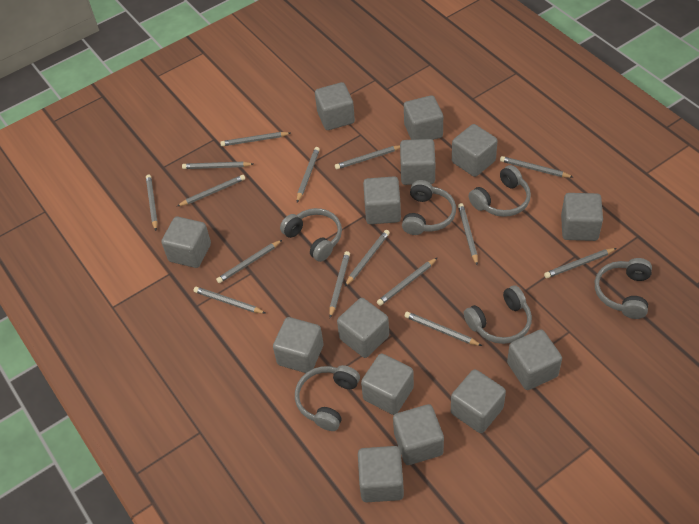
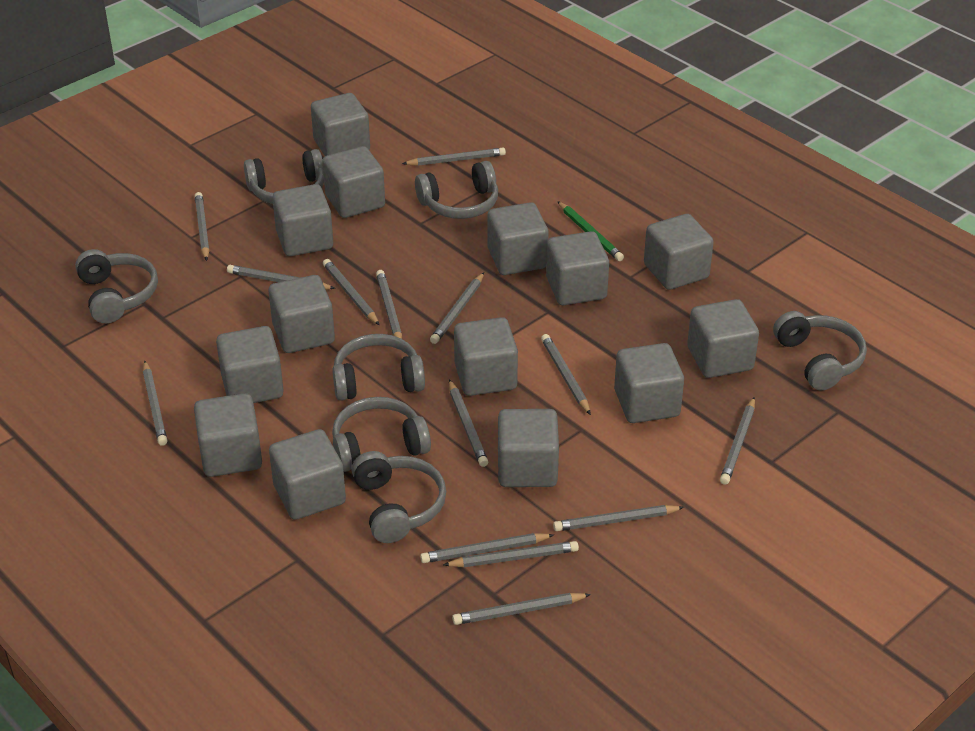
green pencil: none = 0 -> [557,201,624,261] = 1
grey headphones: [280,208,342,262] [295,365,360,431] [402,180,456,235] [464,285,532,344] [469,165,531,217] [595,258,652,319] = 6 -> [75,249,158,323] [244,149,324,204] [332,334,425,401] [332,397,431,472] [352,451,446,543] [415,161,498,219] [773,311,867,391] = 7
grey pencil: [146,175,158,231] [177,175,245,206] [182,162,253,169] [193,287,266,314] [216,240,282,283] [220,132,290,146] [297,147,320,202] [329,251,350,318] [335,145,400,169] [345,230,390,286] [377,257,438,306] [405,312,482,346] [458,203,478,266] [500,156,573,178] [544,248,617,278] = 15 -> [143,361,167,446] [195,192,209,261] [227,265,336,289] [323,259,380,326] [376,270,402,339] [402,148,506,166] [420,533,554,563] [430,273,484,344] [443,541,579,567] [449,379,488,467] [452,593,591,625] [541,334,591,415] [553,505,684,531] [720,397,755,485] = 14

